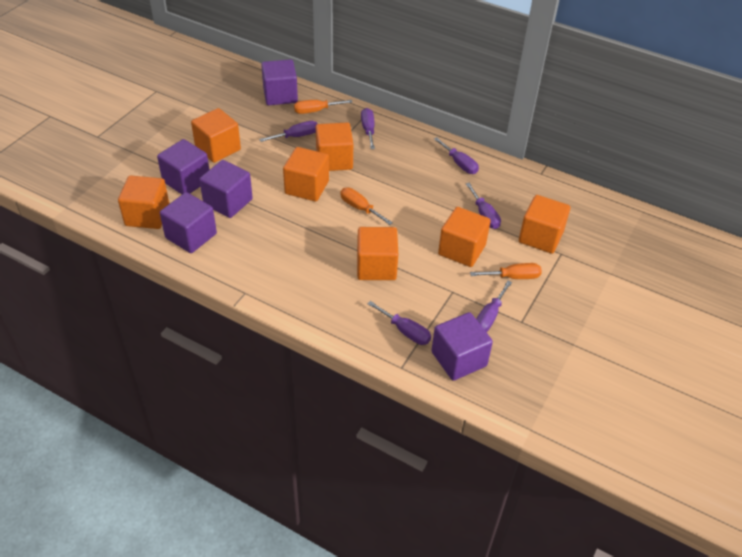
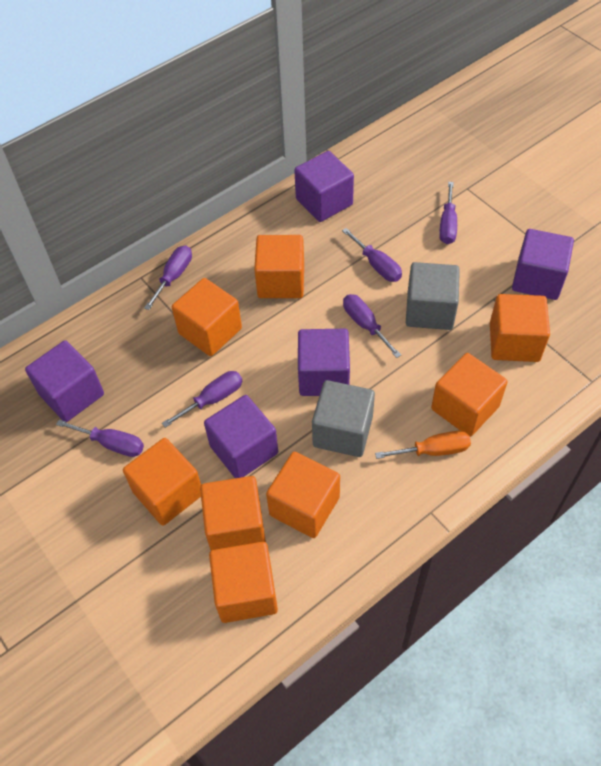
grey cube: none = 0 -> [312,380,375,457] [406,262,460,330] = 2
orange cube: [118,175,169,229] [191,108,241,163] [283,147,329,201] [316,122,353,171] [357,227,398,280] [438,207,491,267] [519,195,571,254] = 7 -> [123,438,201,525] [172,278,242,356] [200,476,266,551] [209,542,278,623] [254,235,304,298] [266,452,340,538] [431,353,508,437] [490,294,550,362] = 8
orange screwdriver: [294,100,353,114] [340,188,393,225] [470,263,542,279] = 3 -> [375,431,471,459] = 1

